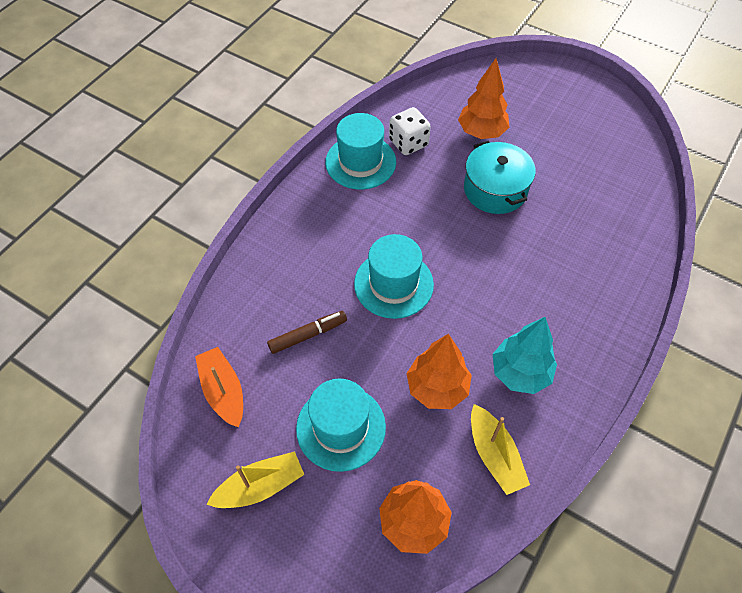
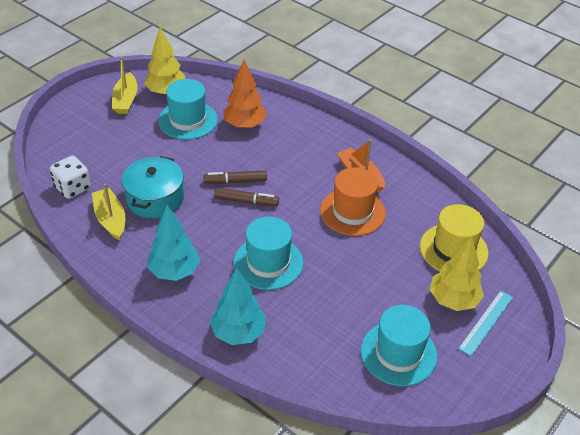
brown marker: [267,311,347,354] = 1 -> [203,170,267,184] [214,188,279,206] = 2
orange hat: none = 0 -> [320,167,386,236] = 1
orange tree: [379,480,452,554] [406,334,472,409] [458,58,510,139] = 3 -> [223,60,267,129] = 1
turquoise ruler: none = 0 -> [458,291,513,356] = 1
turquoise tree: [493,317,557,394] = 1 -> [147,206,200,281] [210,268,265,345] = 2
yellow hat: none = 0 -> [420,204,488,271] = 1
yellow tree: none = 0 -> [144,27,186,95] [430,236,484,311] = 2

